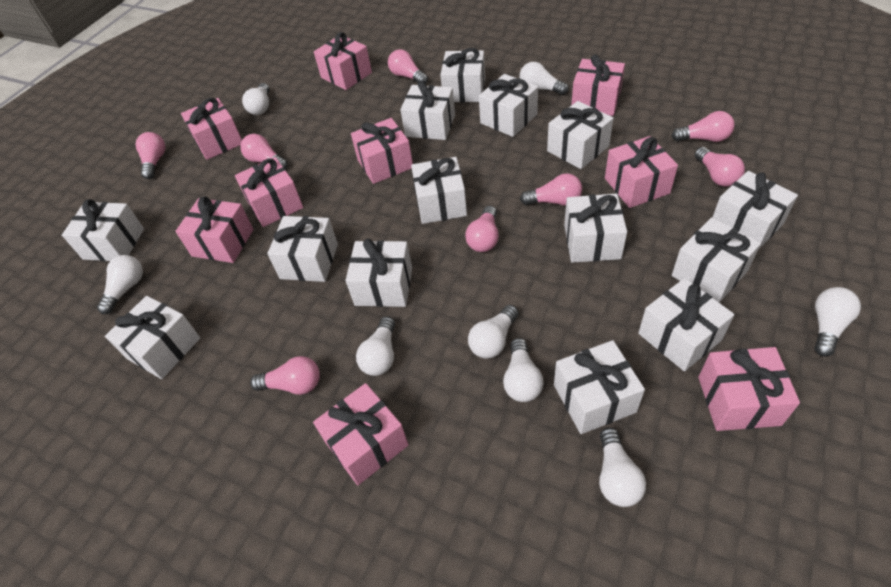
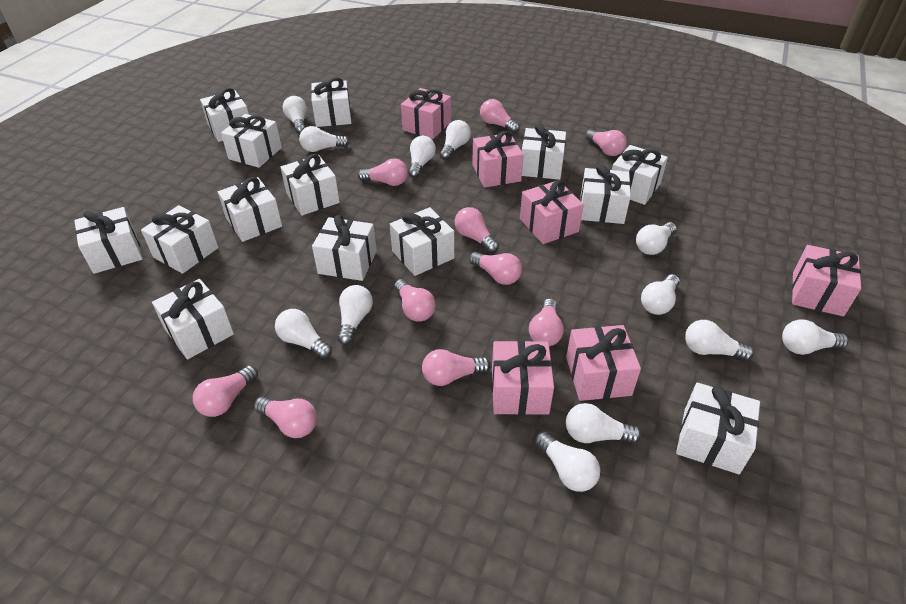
pink gift: [175,196,254,263] [181,98,242,160] [235,157,303,227] [313,383,409,485] [314,32,372,90] [351,118,413,184] [571,54,625,116] [605,136,678,208] [698,347,800,431] = 9 -> [401,88,451,139] [472,131,524,188] [492,340,554,415] [520,180,584,244] [566,325,641,401] [792,245,861,317] = 6
pink light bulb: [135,132,165,179] [240,134,288,169] [250,356,320,395] [388,49,428,84] [465,206,499,252] [520,173,582,205] [671,111,735,142] [695,147,745,187] = 8 -> [193,365,258,417] [254,397,317,438] [358,159,408,186] [394,279,436,322] [422,349,491,386] [455,207,499,253] [469,252,522,285] [480,99,520,133] [529,298,564,346] [585,129,627,156] = 10
white light bulb: [97,255,143,314] [242,83,269,115] [356,317,395,376] [468,305,519,359] [503,338,544,402] [520,62,569,95] [599,428,646,507] [814,287,861,357] = 8 -> [275,309,332,359] [283,96,307,134] [299,126,350,152] [338,285,373,345] [408,136,436,178] [440,120,471,160] [535,432,600,492] [566,403,641,444] [636,222,677,255] [641,274,680,315] [685,320,754,361] [782,319,848,355] = 12

